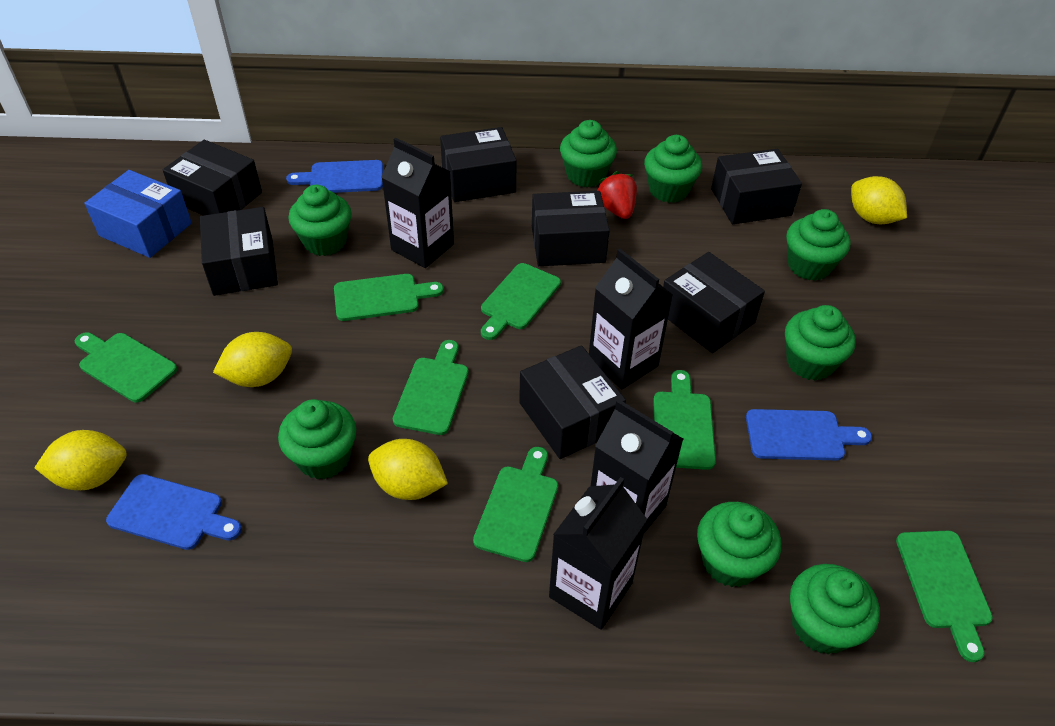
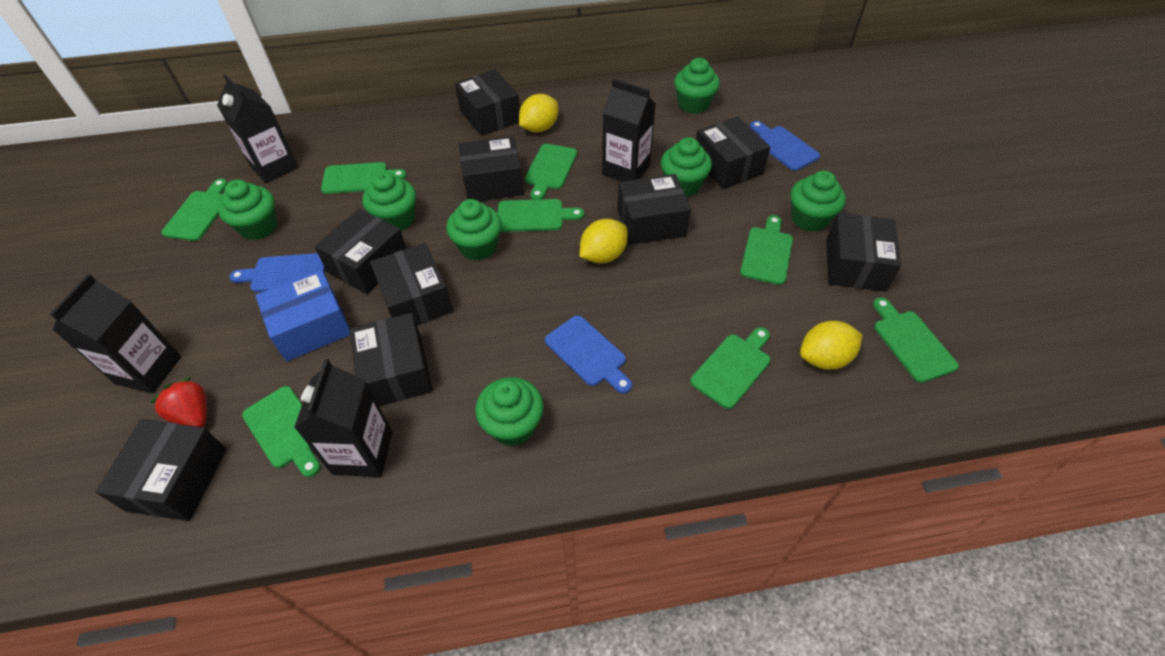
black box: [163,140,262,216] [200,207,278,296] [440,127,517,202] [519,345,626,459] [532,191,610,266] [663,252,765,353] [711,149,802,224] = 7 -> [95,419,227,521] [315,209,407,294] [349,313,433,406] [370,243,453,325] [455,69,520,136] [458,136,524,201] [617,174,691,245] [696,116,770,189] [826,213,901,292] = 9
green cupcake: [278,399,356,479] [288,185,352,256] [560,120,617,187] [644,135,702,203] [697,502,781,587] [785,305,856,381] [786,209,850,281] [790,564,880,654] = 8 -> [218,180,277,240] [362,172,416,230] [446,199,502,261] [475,377,544,446] [661,137,712,197] [674,58,720,114] [791,171,846,232] = 7
green cutting board: [75,332,177,402] [334,274,444,321] [393,340,469,435] [473,447,558,562] [481,263,561,340] [653,370,716,470] [896,531,993,662] = 7 -> [161,179,227,241] [242,386,321,477] [321,162,406,194] [498,199,584,232] [525,144,577,200] [690,327,771,409] [740,215,793,285] [873,297,959,383] = 8
yellow lemon: [34,430,127,490] [213,332,292,387] [368,439,448,500] [851,176,907,224] = 4 -> [519,94,558,132] [580,219,628,263] [800,321,862,370] = 3

